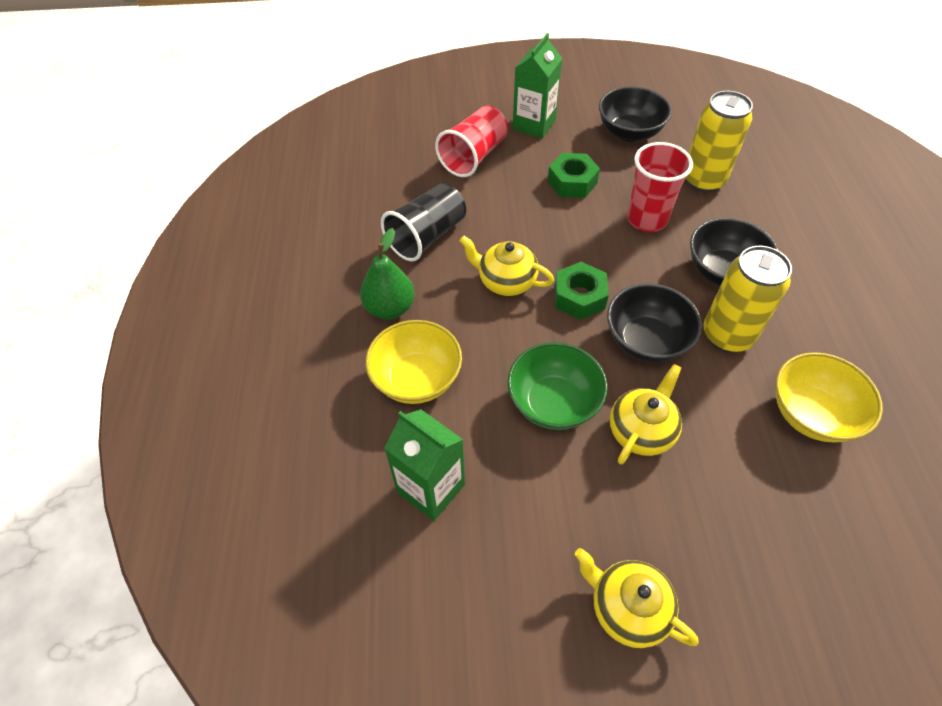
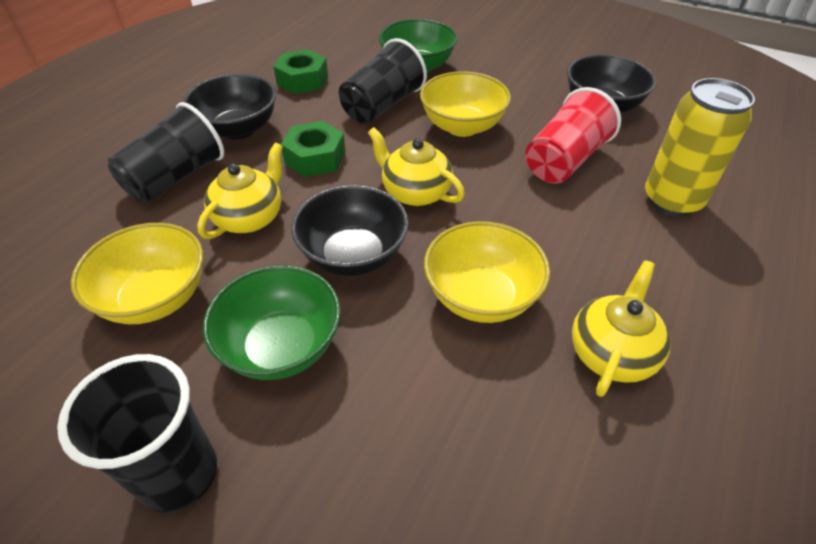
black cup: [381,183,466,262] = 1 -> [57,354,217,513] [108,102,224,203] [339,38,427,124] = 3
green bowl: [507,342,607,430] = 1 -> [203,265,341,380] [379,19,457,73] = 2
green carton: [384,409,465,521] [513,33,563,138] = 2 -> none = 0
green pear: [360,228,414,320] = 1 -> none = 0
red cup: [435,106,508,177] [627,142,693,232] = 2 -> [525,87,621,184] = 1
yellow bowl: [365,320,462,404] [776,352,883,443] = 2 -> [71,223,203,324] [420,71,511,137] [424,221,550,323] = 3
yellow can: [686,91,753,193] [703,246,792,353] = 2 -> [645,78,755,217] = 1

